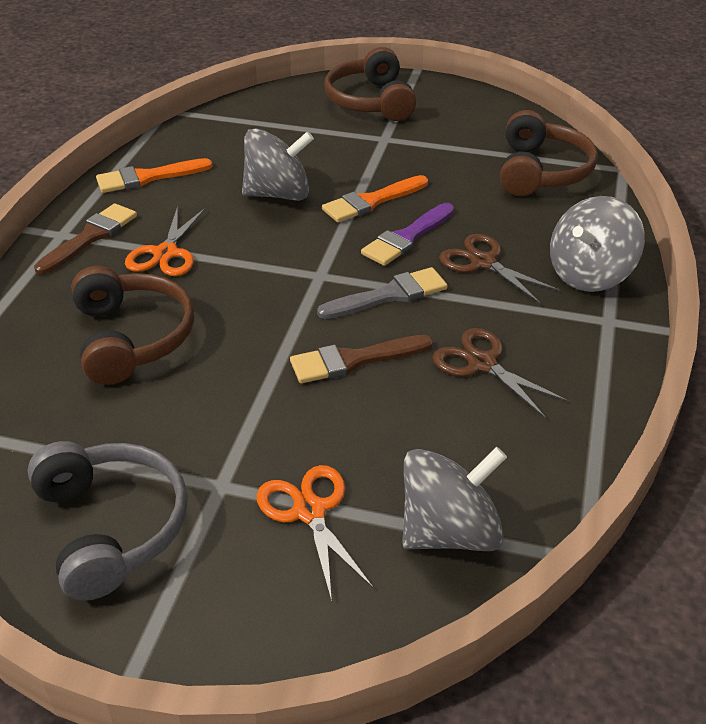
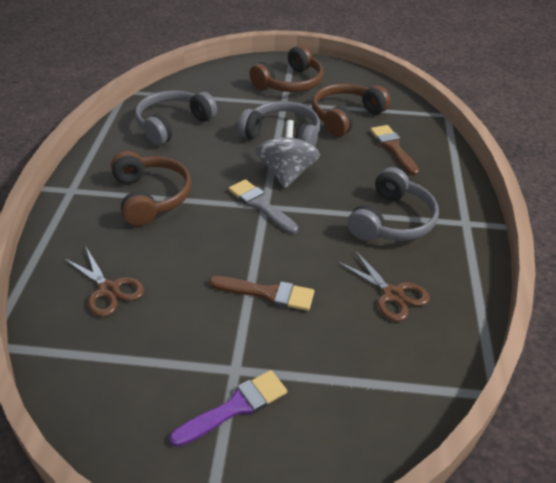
grey headphones: [28,441,188,601] = 1 -> [135,90,217,146] [238,101,320,147] [348,167,439,241] = 3
grey spinning top: [242,128,314,201] [402,447,507,551] [550,196,645,292] = 3 -> [256,120,320,188] = 1
orange brush: [96,158,213,193] [322,175,428,222] = 2 -> none = 0
orange scissors: [125,206,206,276] [257,465,374,602] = 2 -> none = 0

